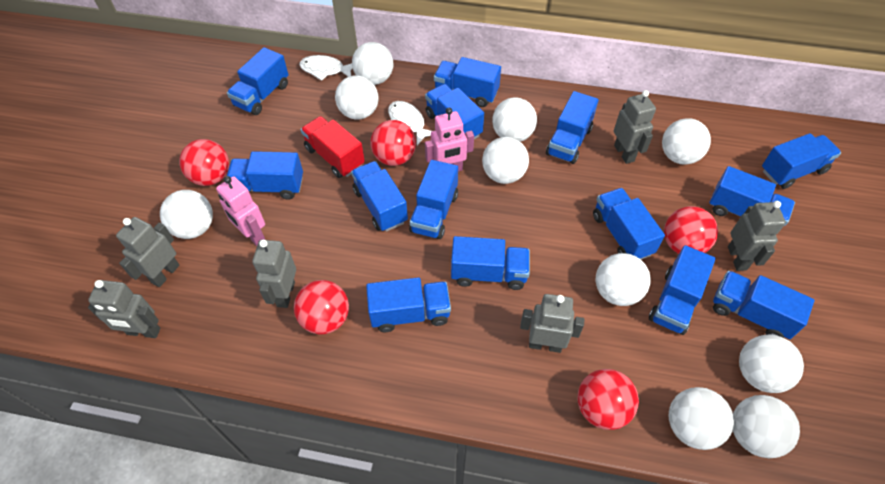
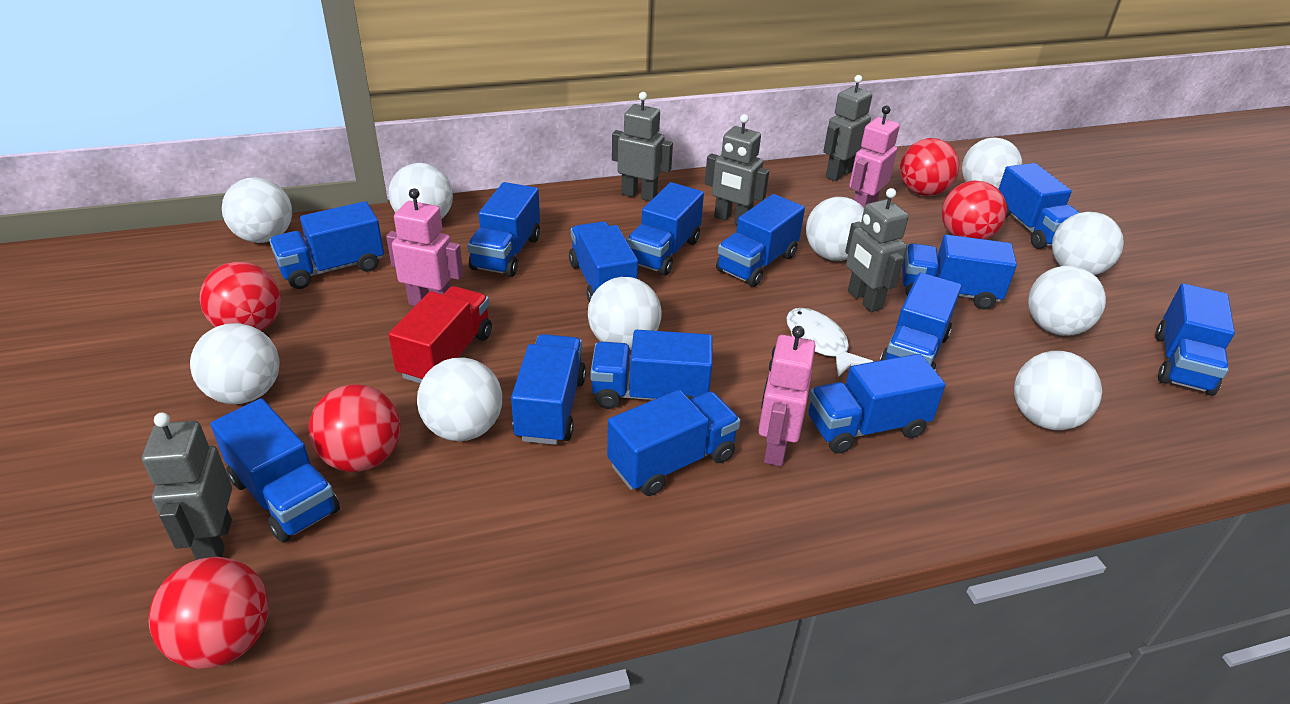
grey robot: [88,280,160,338] [116,217,180,287] [252,240,296,308] [520,294,584,353] [614,90,656,164] [728,201,786,271] = 6 -> [142,413,232,560] [612,92,673,201] [705,114,769,225] [823,75,872,181] [845,188,909,312] = 5
pink robot: [216,176,265,246] [425,108,474,171] = 2 -> [386,188,463,306] [758,326,816,466] [849,106,900,208] = 3
white fish: [299,55,353,81] [388,101,432,145] = 2 -> [786,308,874,377] = 1

